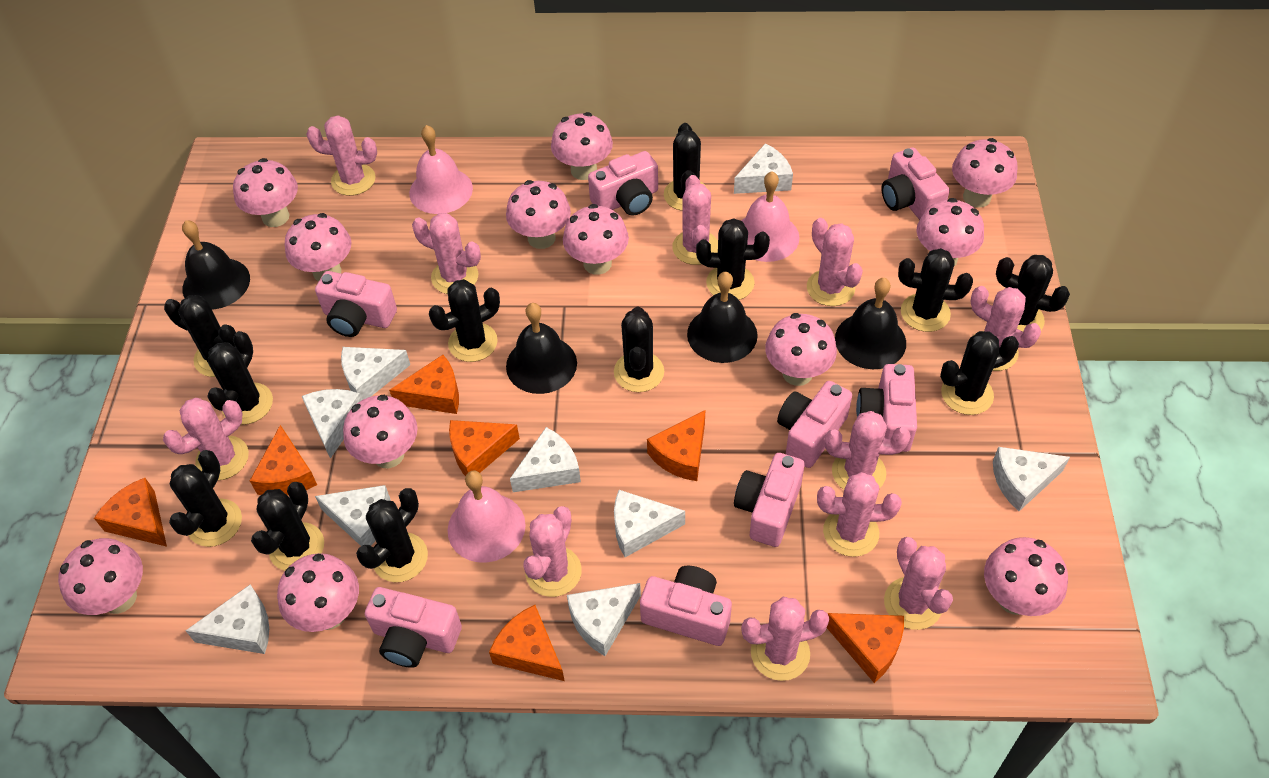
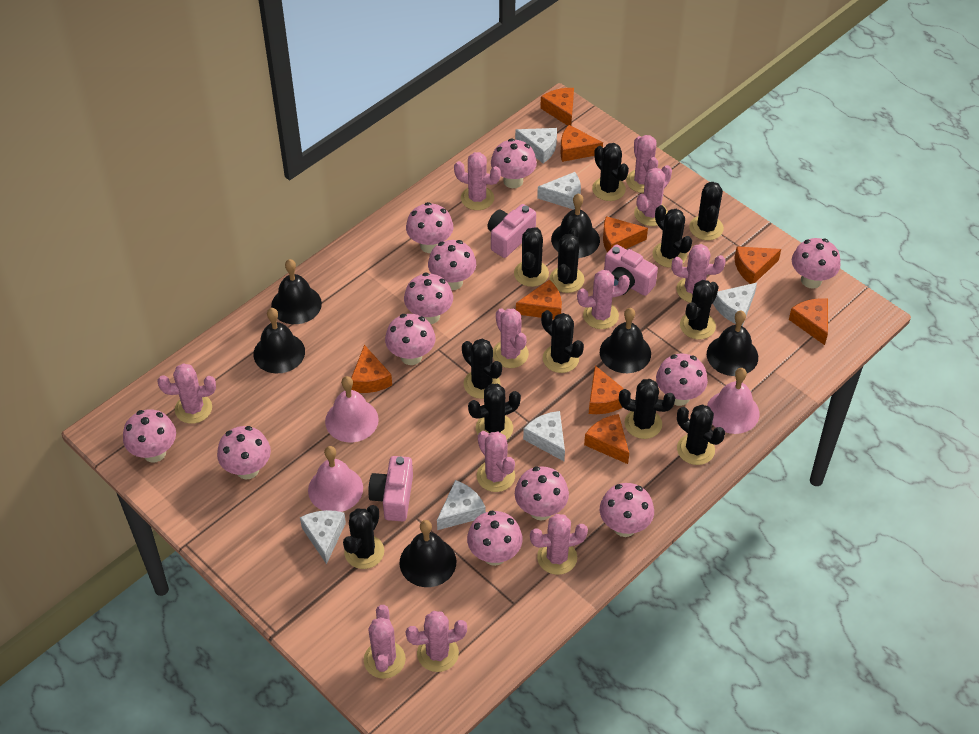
black bell: [182,220,250,310] [506,303,577,394] [687,272,758,363] [835,278,906,369] = 4 -> [254,308,305,374] [271,259,322,324] [400,520,456,587] [551,193,600,258] [600,308,651,373] [707,310,758,376] = 6
orange cheese: [94,478,167,547] [250,425,317,495] [389,355,459,414] [449,420,520,476] [489,605,565,681] [647,410,705,481] [827,613,904,683] = 7 -> [351,345,392,393] [516,280,562,319] [540,88,574,126] [561,125,603,162] [584,414,629,464] [589,366,624,414] [603,216,648,252] [734,246,781,284] [789,298,828,345] = 9
pink camera: [315,271,397,337] [365,587,462,668] [588,151,658,216] [640,566,732,646] [734,453,805,547] [777,381,852,468] [856,364,917,452] [881,147,950,220] = 8 -> [368,456,413,521] [487,204,536,258] [604,244,658,296] = 3
white cheese: [186,584,269,654] [302,389,362,459] [315,485,390,546] [341,347,410,400] [510,427,581,492] [567,583,641,656] [614,490,685,557] [734,143,793,194] [993,447,1070,511] = 9 -> [300,510,346,565] [437,480,485,530] [515,128,557,163] [523,411,565,461] [537,172,581,210] [713,283,757,326] = 6

